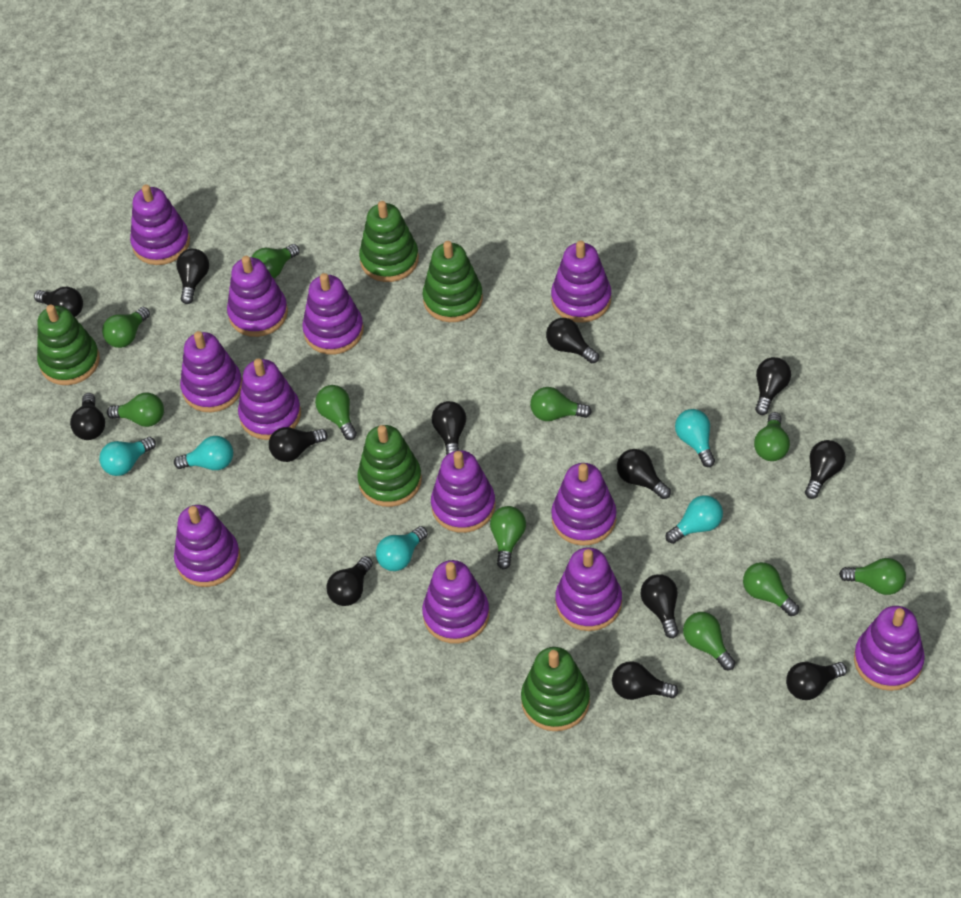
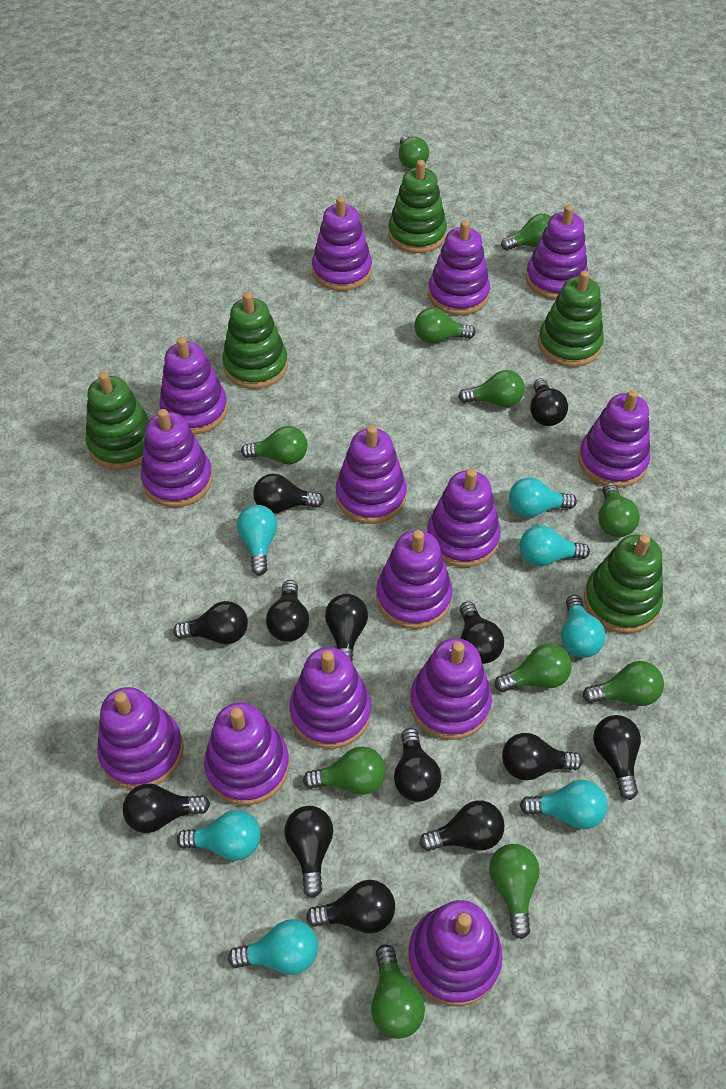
green light bulb: [102,307,150,348] [107,393,164,427] [252,244,299,278] [315,385,357,440] [490,506,526,569] [530,387,592,421] [683,612,735,670] [743,562,799,616] [754,412,790,461] [839,558,906,595] = 10 -> [241,426,308,465] [303,746,386,795] [371,944,425,1039] [399,135,429,169] [414,307,476,343] [458,370,525,407] [489,844,540,939] [495,644,572,692] [501,214,551,250] [583,661,664,706] [598,482,640,537] = 11
purple stacking toy: [130,184,190,265] [174,505,240,587] [180,331,242,412] [227,256,288,337] [238,359,301,440] [302,273,364,354] [422,560,489,644] [431,450,496,533] [551,241,611,323] [551,463,616,546] [555,547,622,631] [854,606,925,691] = 12 -> [97,687,184,790] [141,409,213,507] [159,337,228,434] [204,702,289,805] [289,647,371,749] [312,196,372,291] [336,425,407,524] [376,530,453,629] [408,900,503,1006] [410,638,492,740] [427,469,501,567] [428,220,490,315] [526,205,588,300] [578,389,650,488] = 14
turquoise light bulb: [99,437,156,476] [174,436,233,470] [376,526,428,571] [666,495,723,544] [675,409,715,467] = 5 -> [177,810,261,861] [228,919,318,975] [237,505,277,575] [509,477,577,517] [520,525,590,566] [520,780,607,829] [561,595,606,658] = 7

